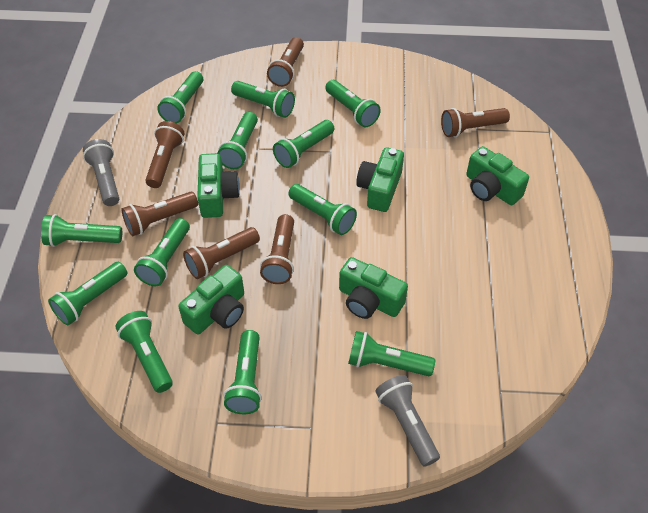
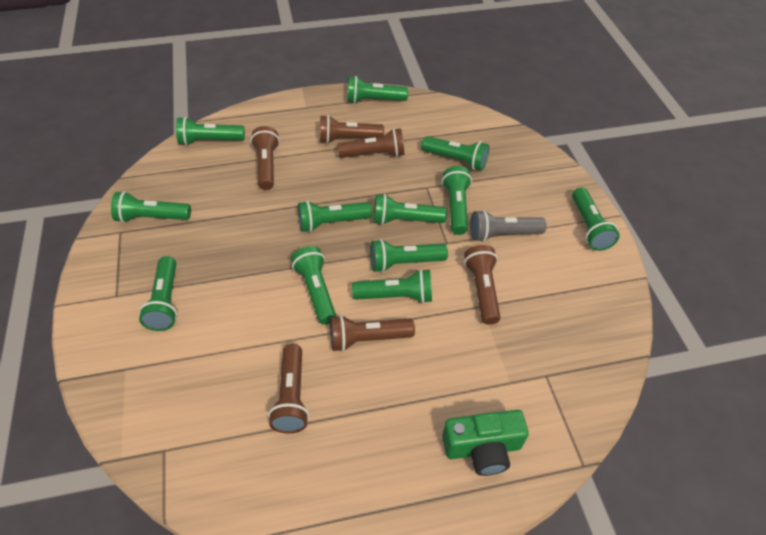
green camera: [178,265,244,334] [197,153,240,218] [339,257,408,319] [356,147,404,212] [466,146,529,205] = 5 -> [442,410,529,476] = 1
grey flashlight: [83,139,119,206] [375,375,440,467] = 2 -> [470,210,547,242] = 1

